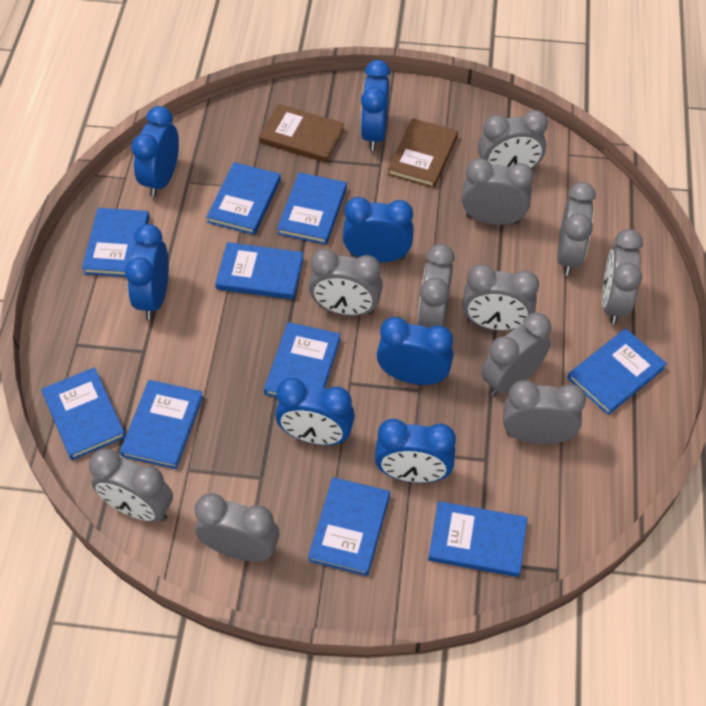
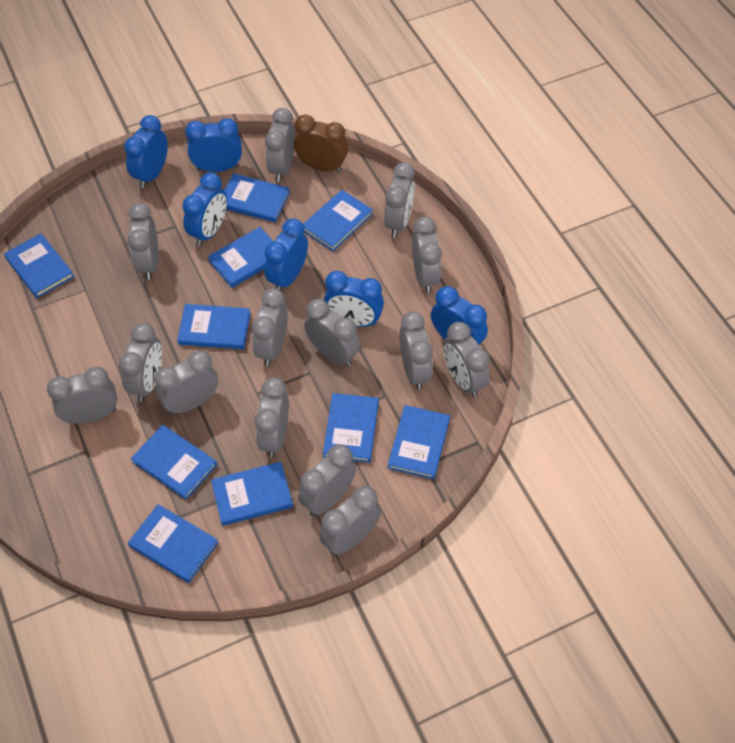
blue clock: [125,224,169,319] [131,106,179,197] [275,378,355,445] [342,197,414,262] [361,60,390,151] [375,419,456,483] [377,317,453,385] = 7 -> [124,115,168,188] [182,172,227,246] [185,118,242,172] [264,218,308,291] [324,271,384,327] [431,286,488,345] = 6
brown book: [259,104,344,163] [388,118,458,188] = 2 -> none = 0
brown clock: none = 0 -> [294,115,348,173] = 1
grey clock: [89,449,173,522] [195,493,279,562] [309,249,383,316] [418,244,455,328] [462,158,534,225] [462,264,539,331] [478,110,548,170] [482,313,551,396] [503,380,586,444] [557,182,596,276] [602,229,643,325] = 11 -> [47,367,117,424] [119,323,162,402] [128,203,158,280] [155,350,218,415] [252,288,288,366] [255,377,289,458] [265,108,295,182] [298,444,356,516] [304,299,360,367] [319,486,381,555] [384,162,415,237] [400,311,433,390] [412,216,442,293] [443,322,490,397] = 14

